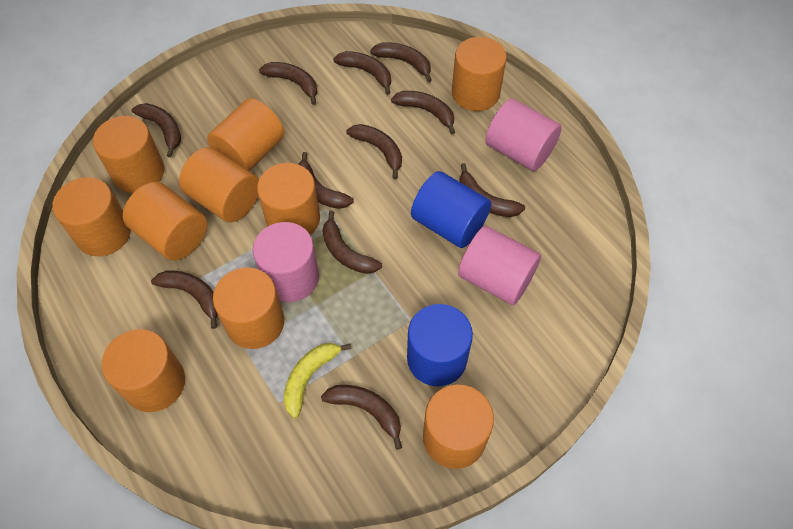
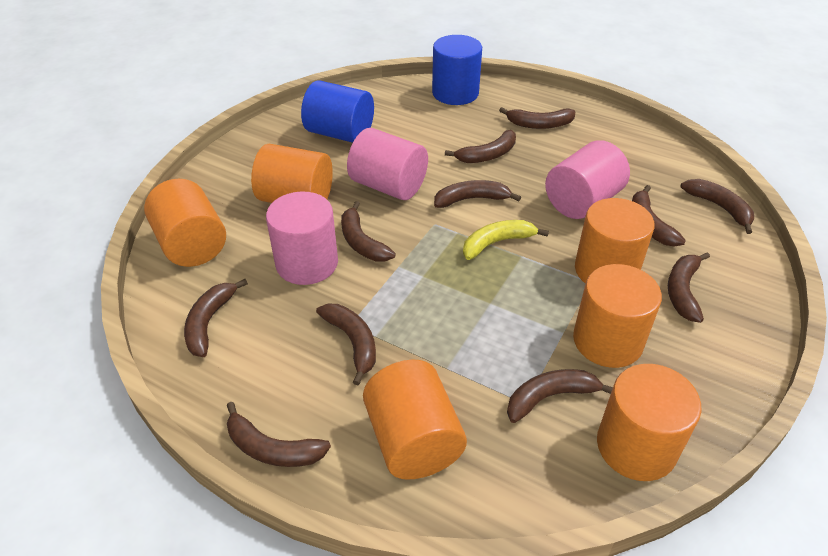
orange cylinder: [52,177,131,256] [93,116,165,193] [101,329,185,412] [123,182,207,261] [179,147,259,222] [207,98,284,171] [213,267,284,349] [257,163,320,235] [423,384,494,469] [452,37,507,111] = 10 -> [144,179,226,267] [251,144,333,203] [363,360,467,480] [573,264,662,368] [575,198,655,284] [597,364,702,481] = 6

